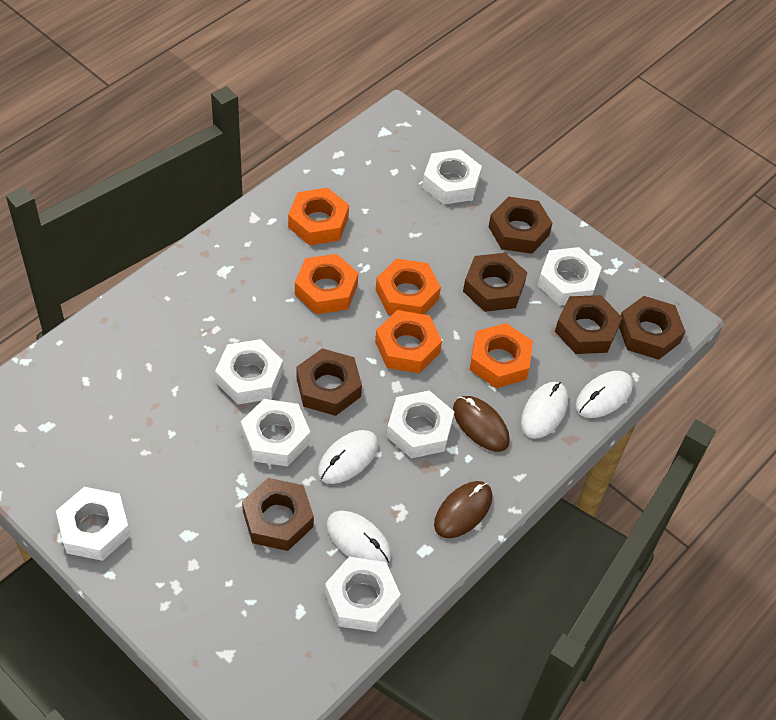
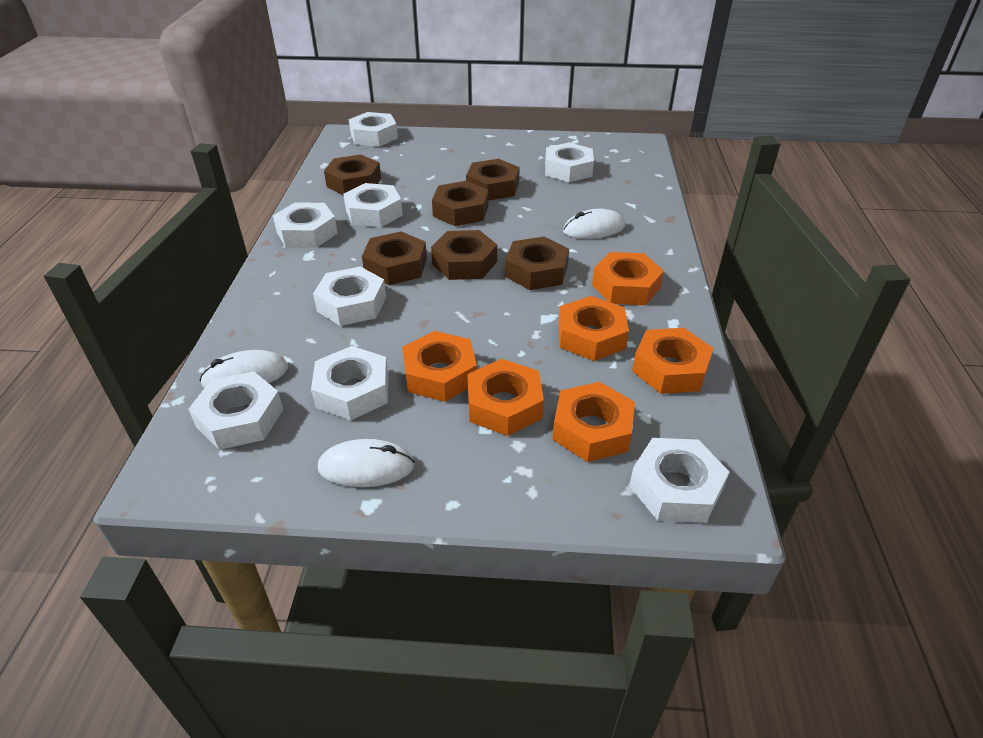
brown mouse: [434,481,492,538] [453,396,510,452] = 2 -> none = 0
orange nut: [288,188,349,245] [295,254,358,314] [375,310,442,373] [376,259,441,315] [469,323,533,388] = 5 -> [402,331,477,402] [467,359,544,436] [552,382,635,462] [559,296,629,361] [592,252,664,305] [632,328,714,394] = 6
white mouse: [318,430,378,484] [326,511,391,564] [521,382,568,439] [576,371,633,418] = 4 -> [200,350,289,388] [318,439,415,487] [563,209,625,239] = 3
white nut: [56,487,130,561] [215,339,283,404] [241,399,311,467] [325,557,401,632] [386,391,454,458] [422,149,482,205] [537,247,602,306] = 7 -> [189,371,283,450] [273,202,338,248] [311,346,388,421] [313,267,386,326] [343,183,403,227] [349,112,398,147] [545,142,594,182] [629,438,729,523] = 8

